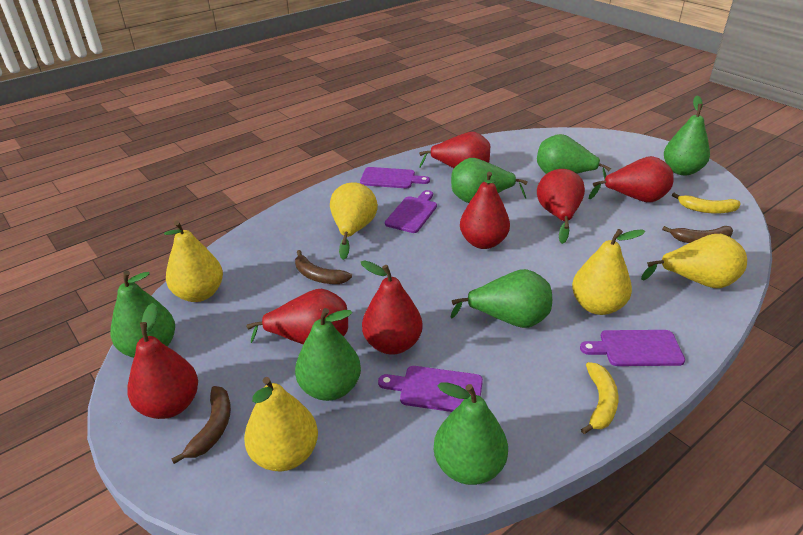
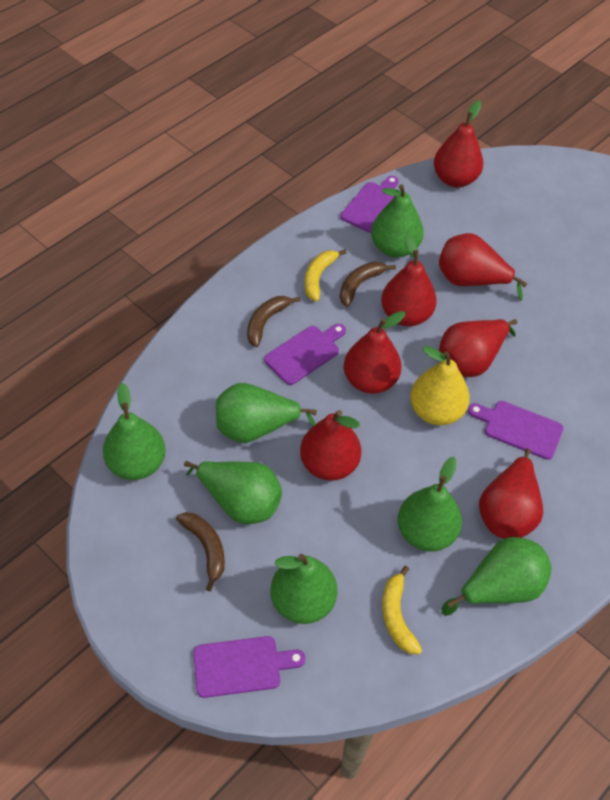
yellow pear: [164,221,223,302] [244,377,318,471] [330,182,378,260] [572,229,645,315] [641,234,747,288] = 5 -> [410,346,470,425] = 1

